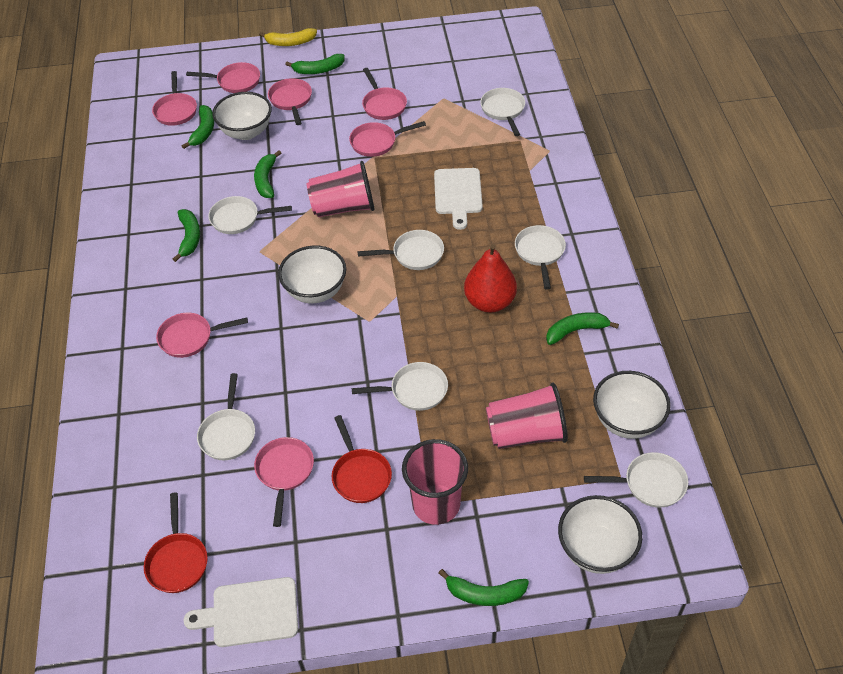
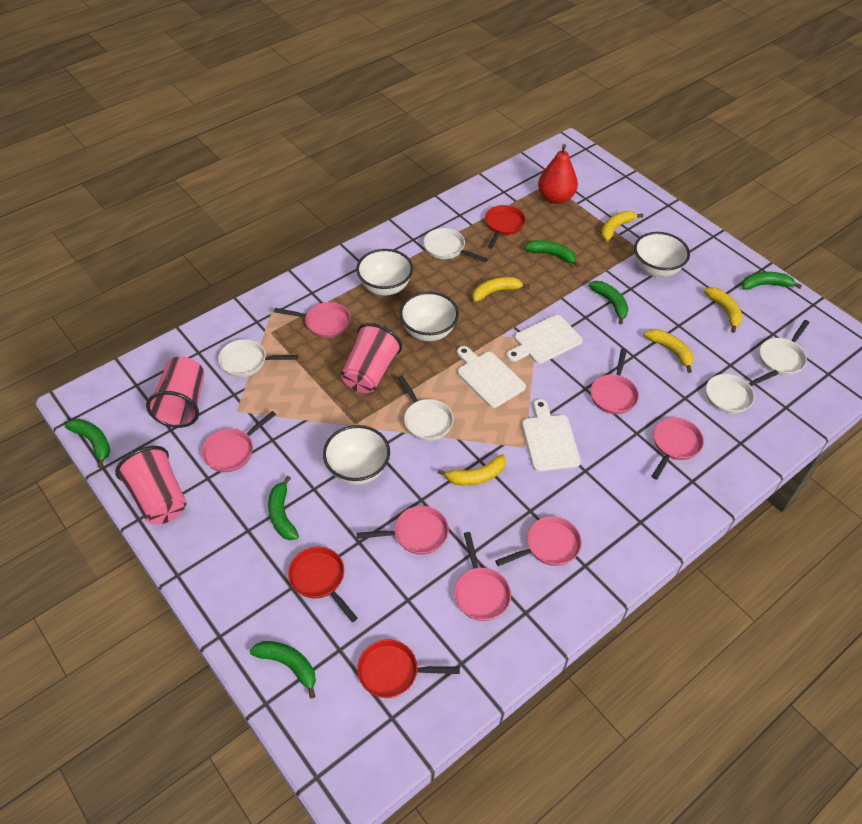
red pan: [144,493,208,593] [332,415,392,503] = 2 -> [288,547,358,622] [357,639,460,698] [485,205,526,249] = 3
white cutting board: [183,577,298,647] [434,168,483,230] = 2 -> [457,346,526,408] [507,315,583,364] [522,399,581,472] = 3
white pan: [197,373,255,460] [208,196,292,234] [352,362,448,411] [357,230,444,270] [480,88,525,136] [515,225,566,290] [584,452,688,508] = 7 -> [218,339,298,377] [398,376,454,441] [423,228,488,262] [706,370,779,414] [760,320,809,375] = 5
yellow banana: [259,28,317,46] = 1 -> [437,454,506,486] [472,277,530,302] [601,211,643,241] [644,329,693,373] [704,287,743,333] = 5

